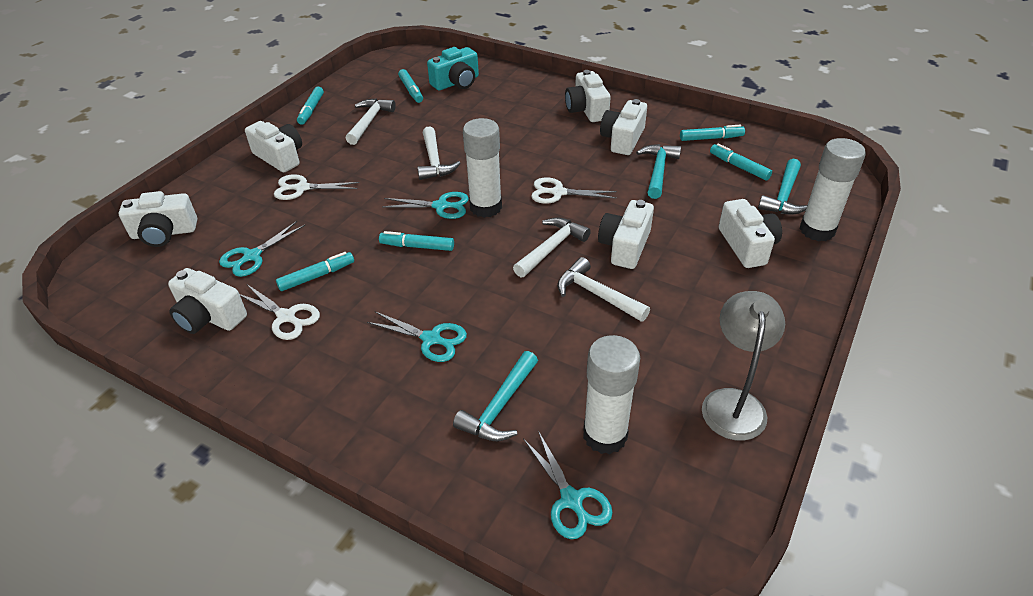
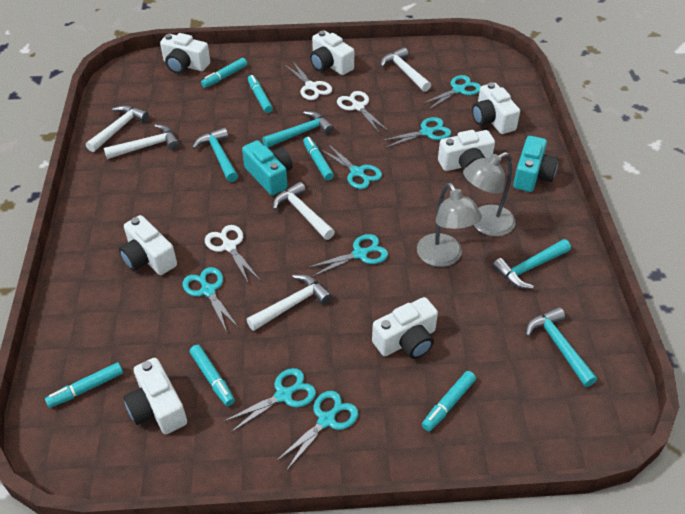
grey lamp: [702,291,785,441] = 1 -> [417,183,482,267] [463,152,516,237] = 2
turquoise camera: [427,47,479,90] = 1 -> [242,140,293,195] [513,136,558,192] = 2
turquoise hammer: [453,351,538,441] [636,144,681,199] [758,159,807,215] = 3 -> [192,127,238,182] [262,111,334,148] [492,239,571,289] [526,307,597,387] = 4
turquoise scissors: [219,221,305,277] [367,312,467,362] [382,192,469,219] [523,431,613,539] = 4 -> [183,267,239,332] [223,368,316,433] [276,391,358,471] [307,234,388,277] [320,144,382,189] [381,117,451,148] [422,75,481,110] = 7
white glue stick: [463,118,502,218] [583,335,640,454] [799,138,866,241] = 3 -> none = 0
white hammer: [346,98,396,145] [417,126,461,180] [513,217,591,278] [557,257,650,322] = 4 -> [86,105,149,152] [104,124,179,159] [247,274,332,331] [273,182,335,240] [380,47,431,92] = 5

